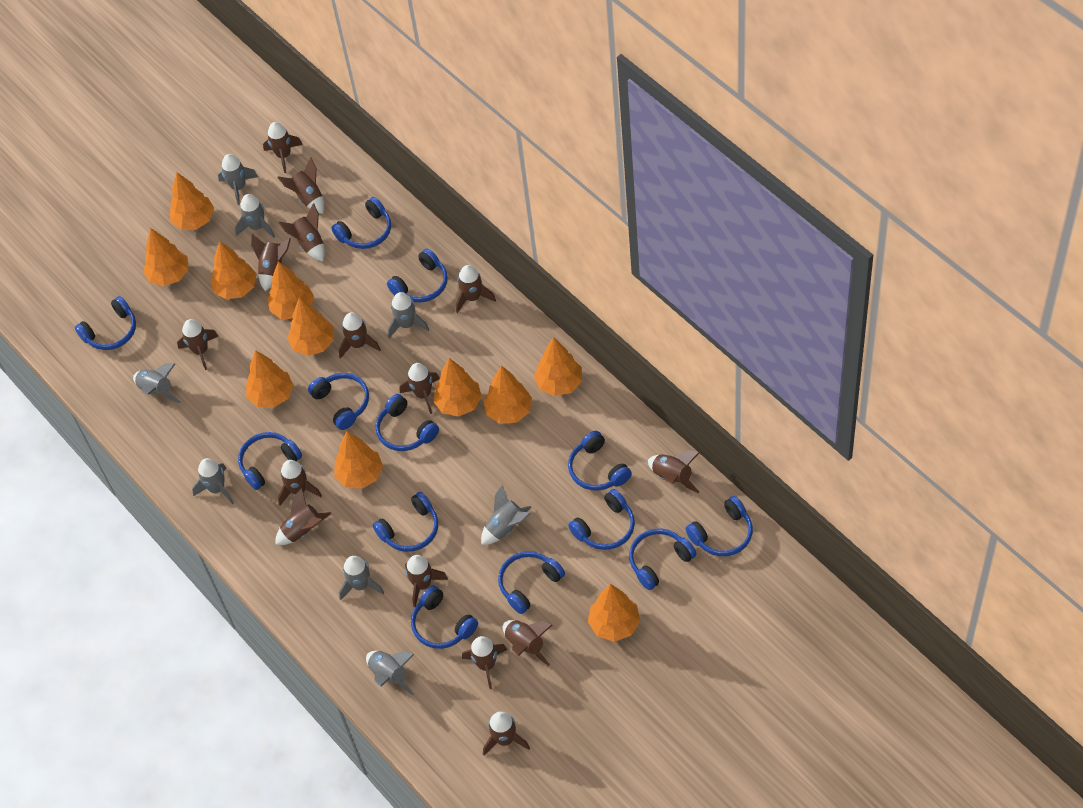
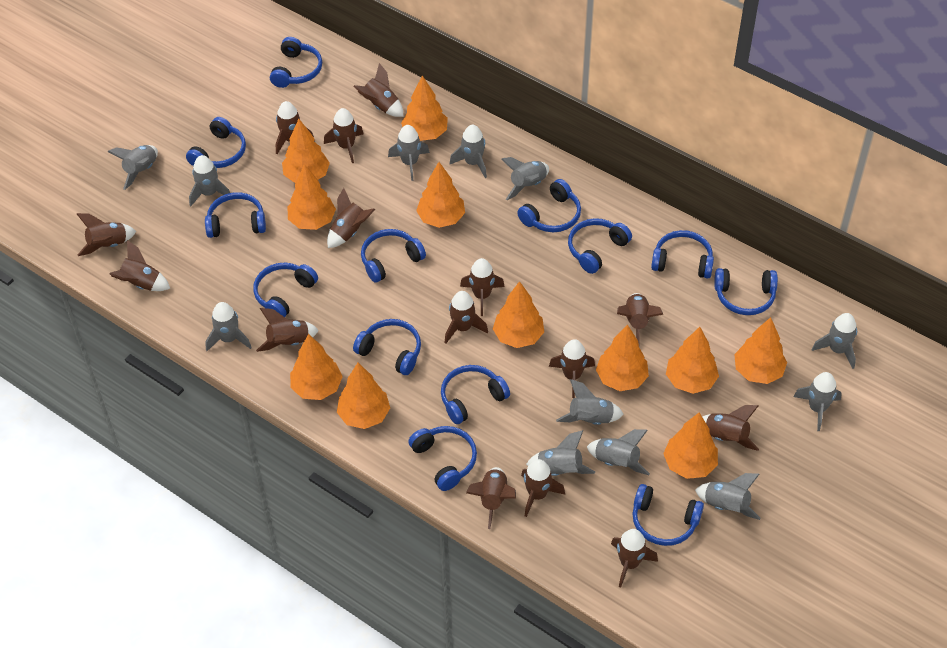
grey rocket: [133,363,181,404] [192,458,234,504] [218,154,258,205] [235,194,275,238] [339,556,384,600] [366,651,414,696] [388,292,429,338] [481,484,531,545] = 8 -> [108,145,158,190] [189,155,230,206] [205,302,252,351] [388,125,430,181] [449,125,487,178] [501,157,549,200] [526,430,595,476] [556,379,624,425] [587,429,650,475] [695,473,761,520] [793,372,842,431] [811,313,857,369] = 12

